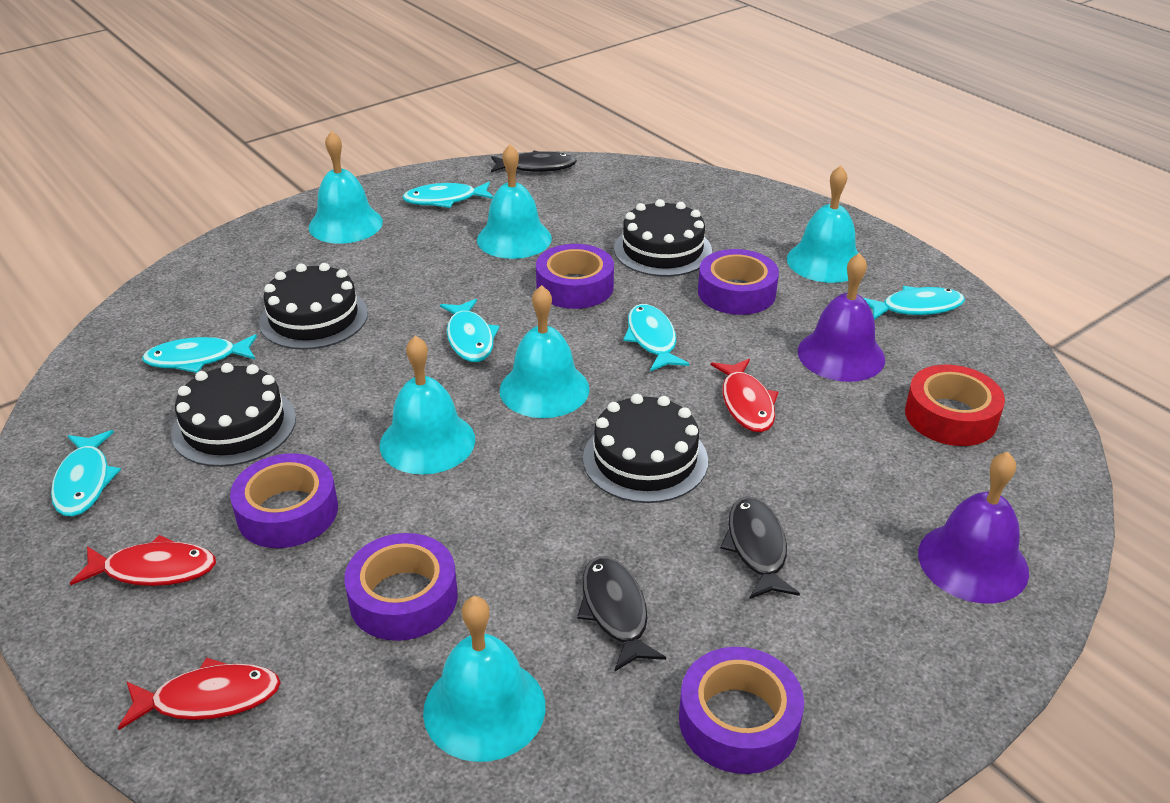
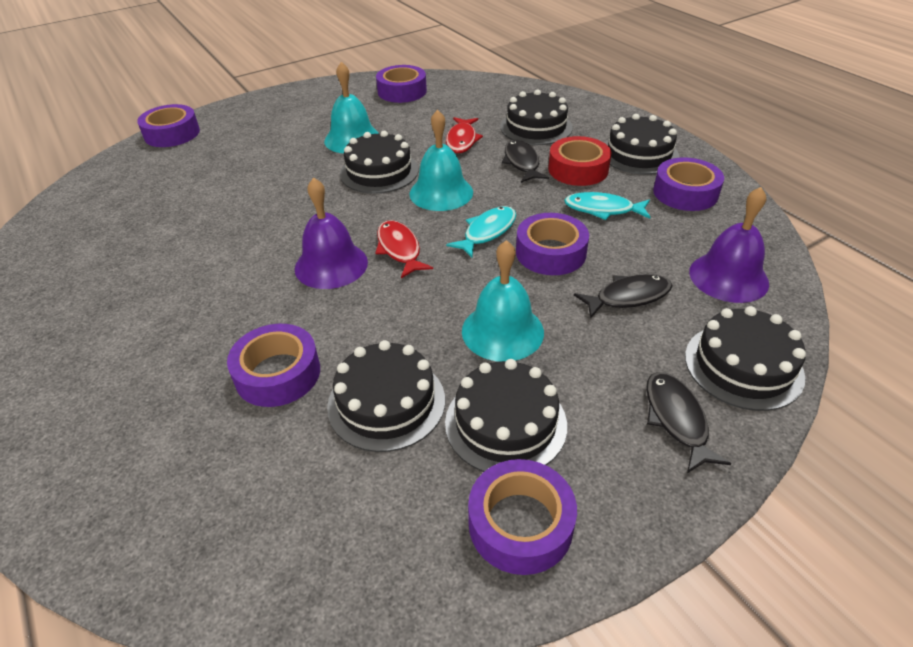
black cake: [171,363,296,467] [259,263,368,350] [583,394,708,503] [614,199,712,277] = 4 -> [327,340,445,452] [340,131,418,194] [445,359,567,472] [500,89,573,145] [605,114,679,175] [685,306,806,411] = 6
purple tape: [230,453,338,548] [344,533,458,641] [536,244,614,309] [679,647,804,774] [698,249,779,315] = 5 -> [137,104,200,147] [227,324,320,407] [376,65,427,103] [468,459,577,575] [516,213,589,275] [653,157,724,211] = 6
red fish: [70,535,216,586] [118,658,281,730] [711,359,779,432] = 3 -> [376,220,433,278] [446,117,483,153] = 2
turquoise bell: [309,131,383,244] [380,335,475,475] [423,596,545,762] [477,145,552,259] [500,285,590,418] [787,165,858,283] = 6 -> [324,62,379,153] [409,110,473,211] [462,240,544,362] = 3
turquoise fish: [51,430,121,516] [142,334,257,373] [402,182,494,208] [440,299,499,362] [623,304,689,371] [864,286,965,320] = 6 -> [446,206,516,258] [564,192,650,220] = 2

